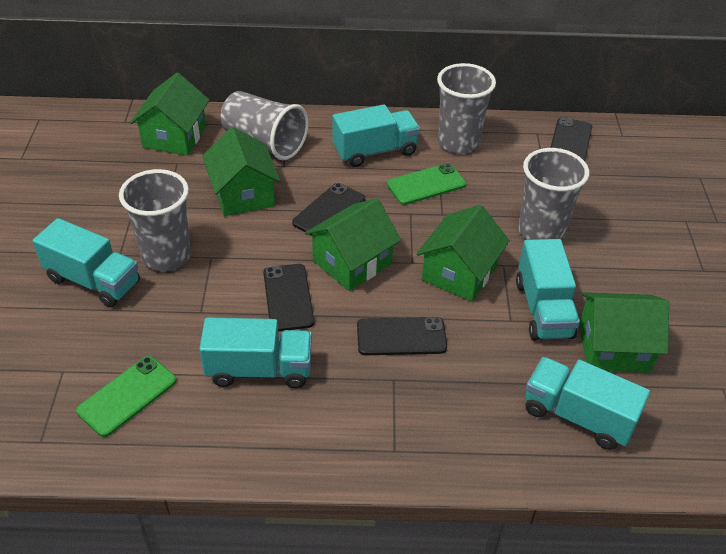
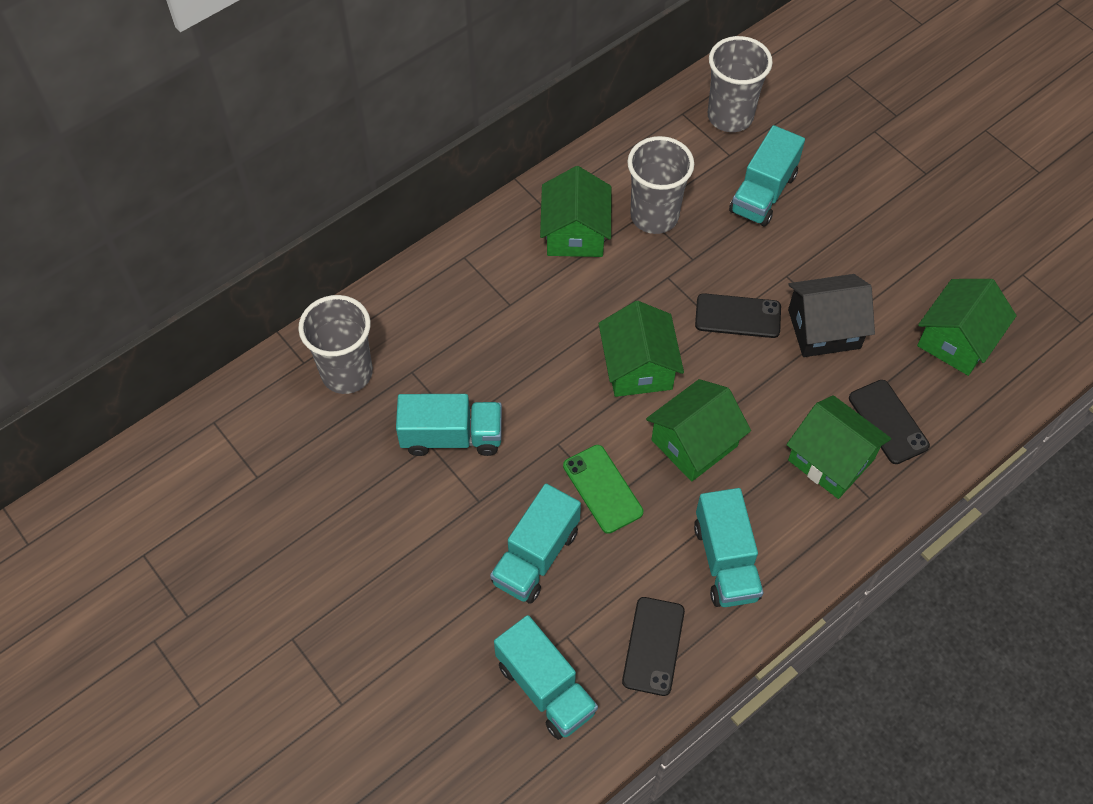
black house: none = 0 -> [788,274,875,357] = 1
black phone: [263,264,314,331] [292,183,365,236] [357,317,447,355] [550,117,592,161] = 4 -> [622,597,685,696] [695,293,781,338] [849,380,930,464] = 3
green phone: [76,356,176,437] [387,163,466,205] = 2 -> [563,445,643,534] = 1
grey cup: [119,169,191,271] [221,91,309,160] [437,63,496,154] [518,148,589,240] = 4 -> [298,295,373,394] [627,136,694,234] [708,36,773,132] = 3

